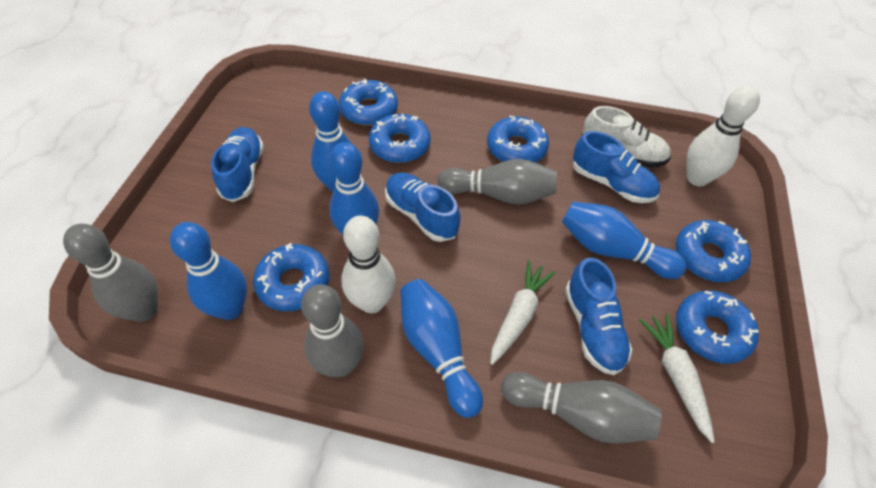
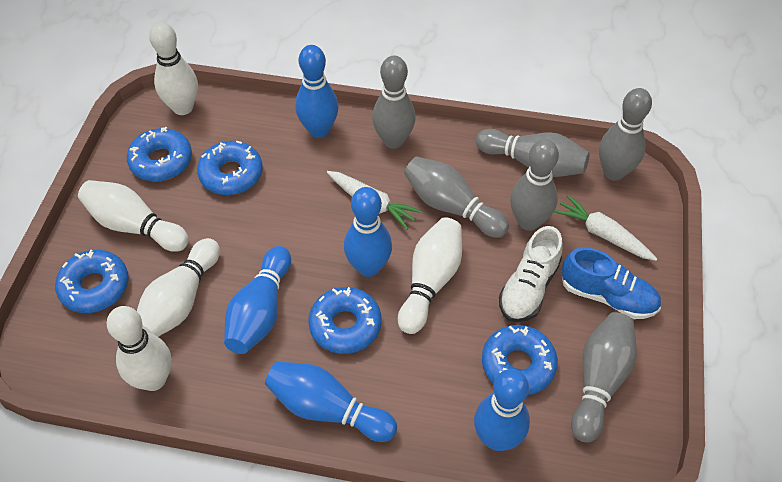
blue donut: [253,243,330,311] [339,79,398,126] [369,114,431,163] [487,116,549,163] [676,220,751,282] [676,290,759,364] = 6 -> [55,250,129,313] [127,127,192,181] [197,141,263,195] [308,287,381,354] [482,325,558,395] = 5
blue shoe: [211,127,264,202] [385,173,460,242] [565,258,633,375] [573,131,660,203] = 4 -> [561,247,661,319] = 1
grey bowling pin: [63,224,158,322] [301,284,364,377] [437,159,557,205] [501,372,662,444] = 4 -> [372,56,416,149] [404,156,509,238] [476,129,590,177] [510,139,559,231] [571,312,637,443] [599,88,652,181] = 6
white bowling pin: [342,216,396,313] [686,86,760,186] = 2 -> [78,180,189,252] [107,306,172,391] [137,238,220,337] [149,22,198,115] [398,217,462,334] = 5

